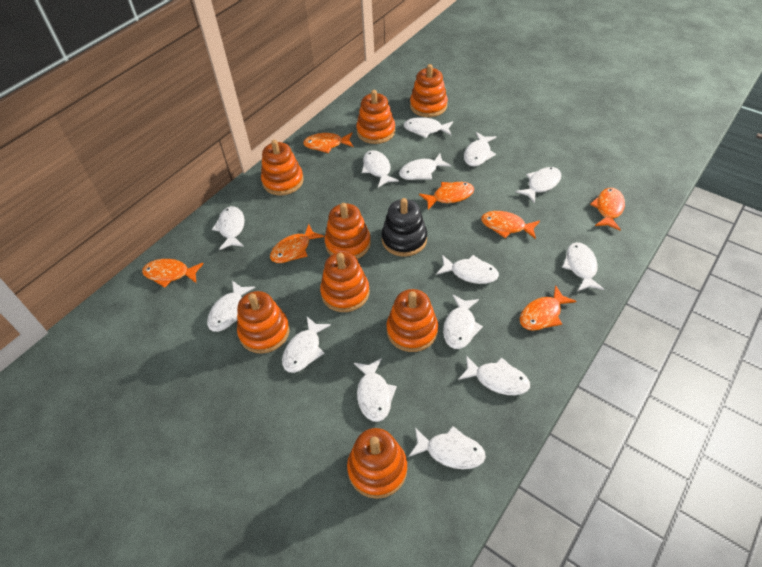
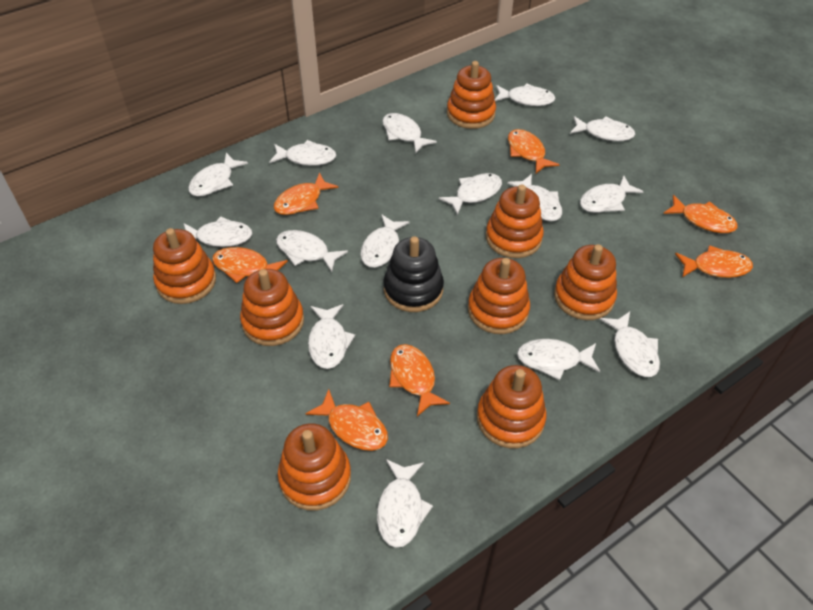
white fish: [207,280,255,332] [212,206,245,250] [282,317,331,373] [354,358,397,422] [362,150,399,188] [399,154,451,180] [404,117,453,138] [409,426,486,469] [436,255,499,284] [443,295,483,349] [458,355,530,395] [464,132,496,166] [516,167,561,203] [562,242,604,292] = 14 -> [184,216,253,247] [188,153,248,197] [269,140,336,166] [276,230,348,272] [308,304,355,369] [360,214,409,268] [377,459,433,548] [382,113,437,153] [439,173,502,215] [494,83,556,106] [507,174,562,221] [517,339,600,380] [570,116,635,141] [580,176,644,213] [600,312,660,377] = 15

